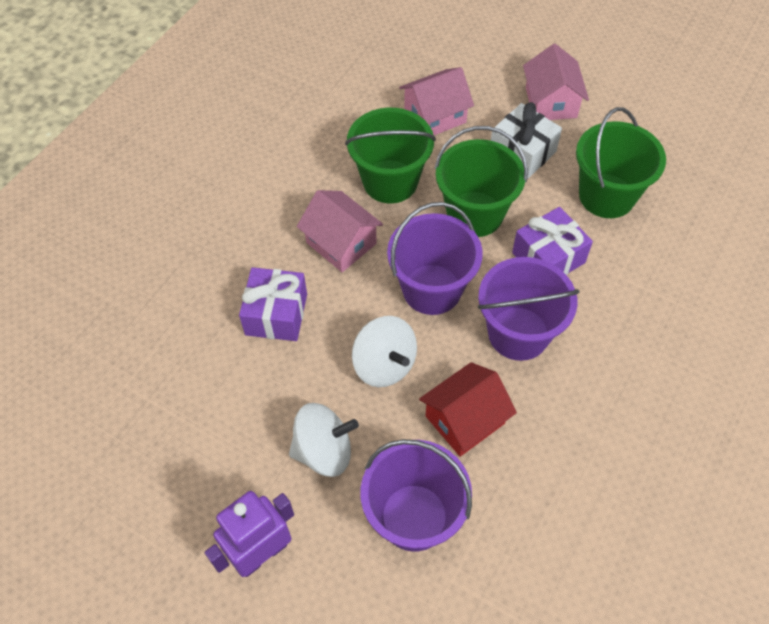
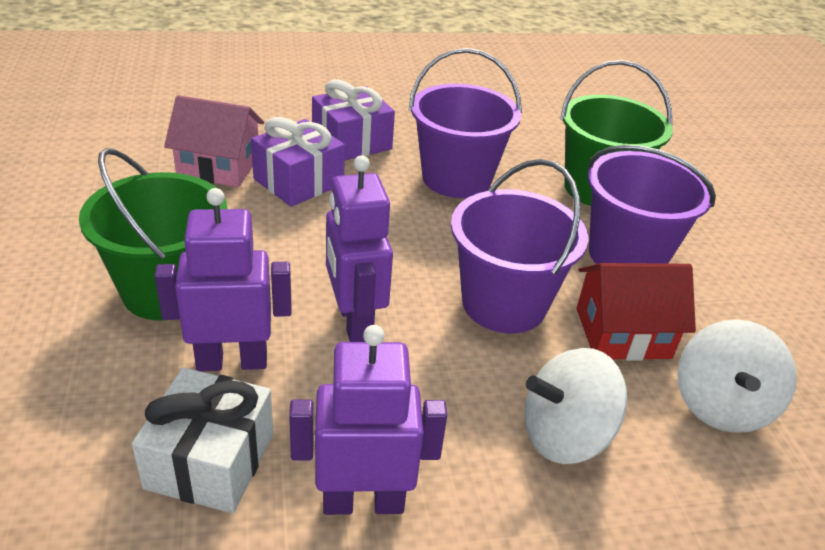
green bucket: [345,108,436,203] [434,126,528,237] [576,107,666,218] = 3 -> [79,148,227,321] [560,60,673,206] = 2
pink house: [297,190,383,272] [399,67,474,135] [523,44,589,120] = 3 -> [164,95,264,187] = 1
purple robot: [205,491,294,577] = 1 -> [155,188,292,371] [289,325,447,515] [326,155,393,342] = 3

